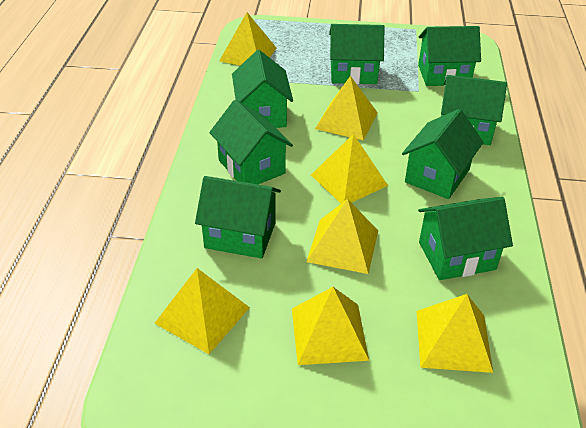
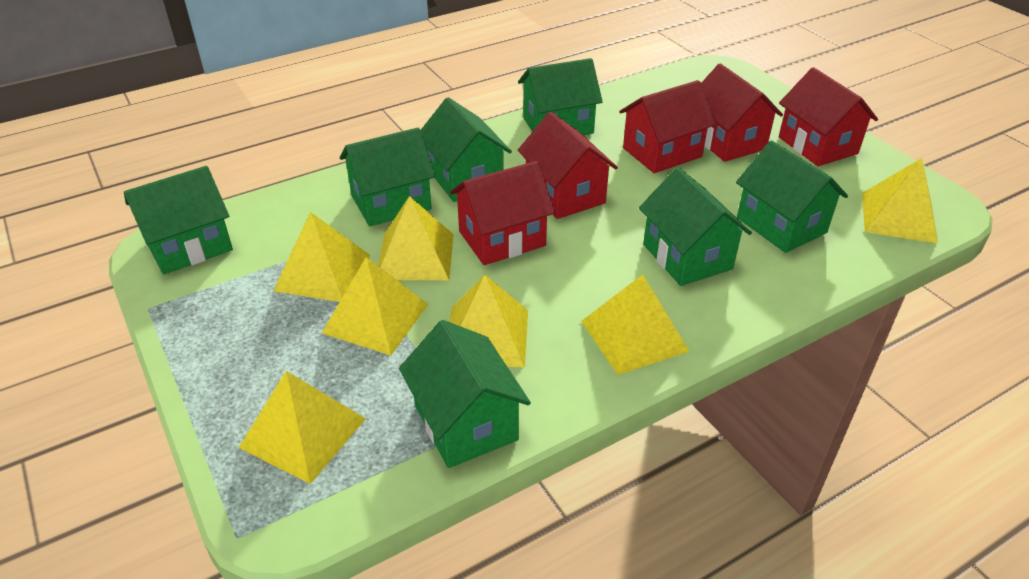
green house: [195,176,281,259] [209,100,293,184] [232,50,293,128] [329,24,385,84] [402,109,484,199] [418,26,481,86] [418,197,513,280] [441,75,507,145] = 8 -> [124,166,233,275] [339,128,435,227] [399,320,531,468] [421,97,512,202] [518,58,603,135] [639,168,752,286] [736,140,848,253] = 7
red house: none = 0 -> [450,161,555,265] [518,112,618,219] [619,80,716,173] [701,63,783,162] [779,67,878,166] = 5

